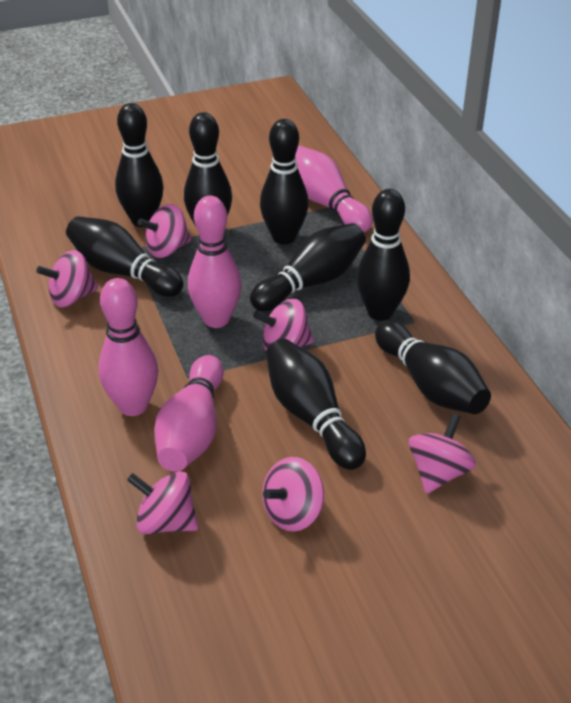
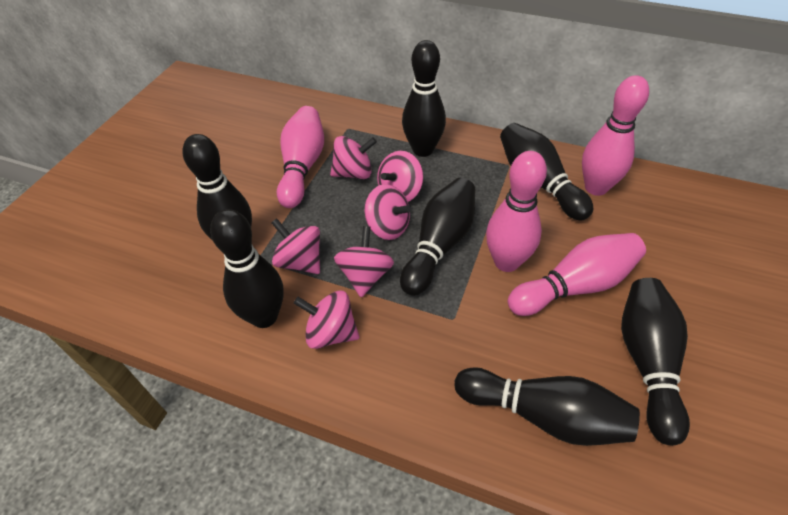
black bowling pin: [66,216,183,297] [115,103,163,227] [184,112,232,226] [250,223,366,311] [260,119,309,244] [266,339,366,470] [356,189,410,321] [375,321,491,414] = 8 -> [183,134,252,240] [210,209,283,328] [400,178,475,296] [402,40,446,157] [455,367,640,446] [500,123,593,220] [621,278,690,446] = 7

